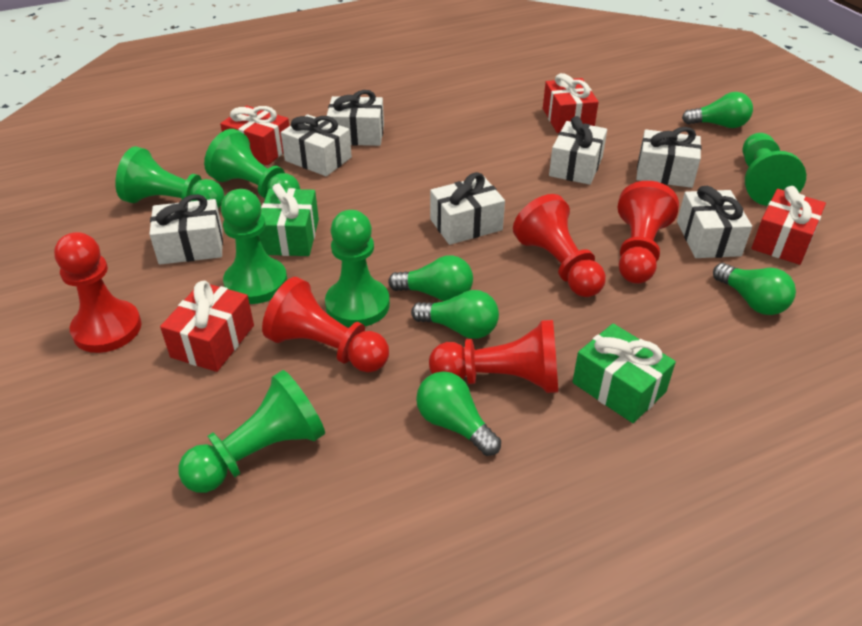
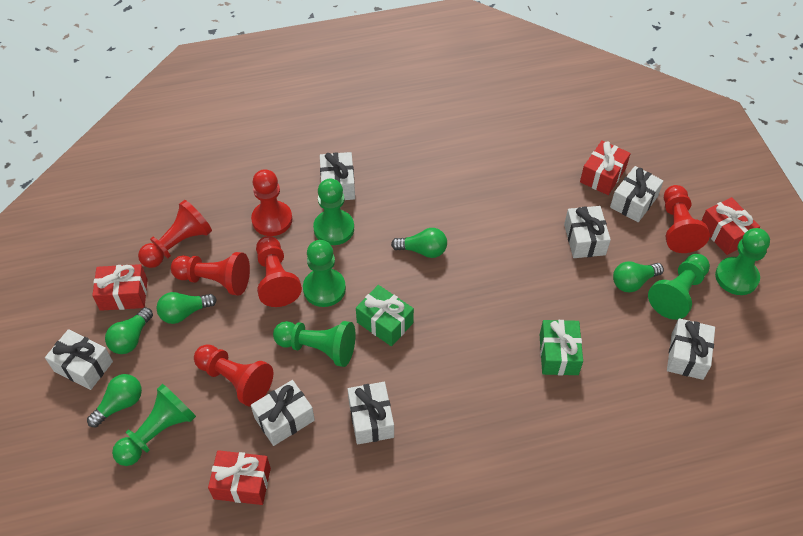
red pawn: [54,232,142,353] [262,277,389,372] [429,320,558,393] [513,194,606,297] [618,181,679,284] = 5 -> [138,200,212,268] [171,252,250,296] [194,344,273,406] [251,169,293,236] [256,236,302,307] [664,185,710,253] = 6

